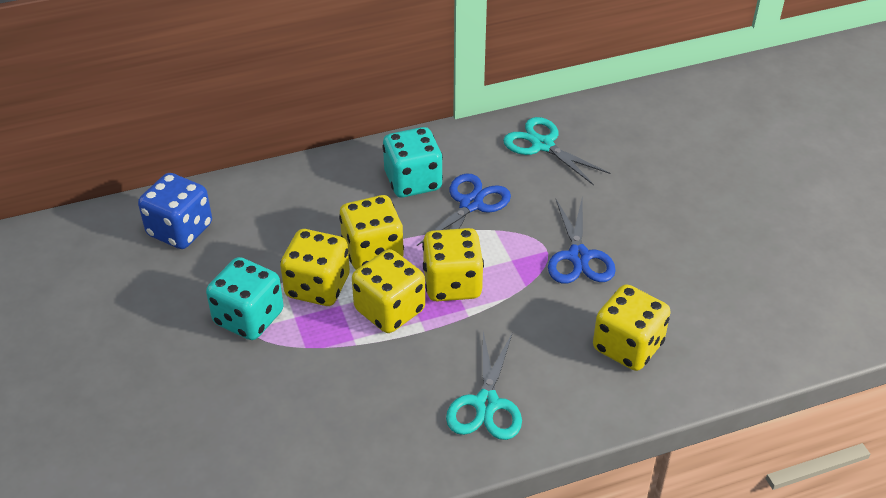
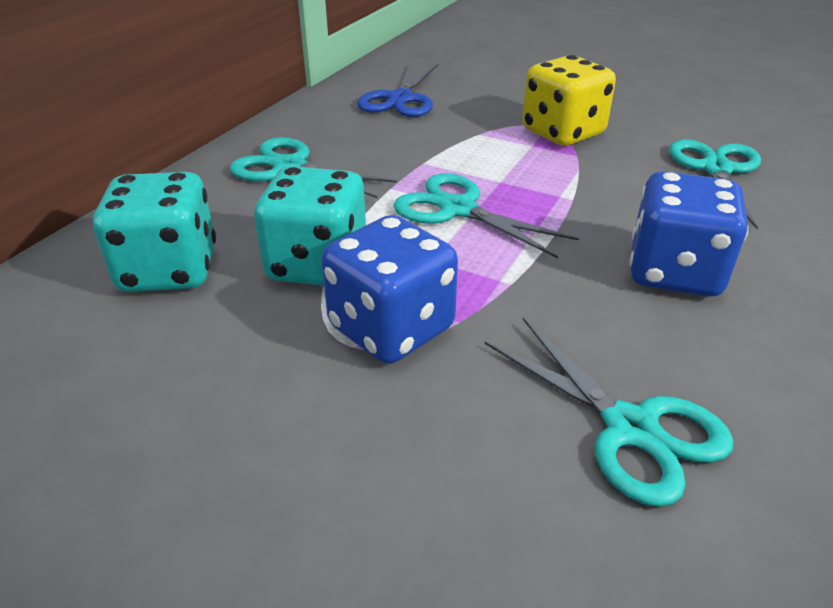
blue dice: [138,173,212,249] = 1 -> [321,215,458,364] [629,171,749,297] = 2
blue scissors: [417,174,511,246] [548,199,616,284] = 2 -> [357,63,438,117] = 1
turquoise scissors: [446,332,522,440] [503,117,610,185] = 2 -> [229,137,397,198] [393,173,579,258] [484,318,734,507] [669,139,761,229] = 4
yellow dice: [280,229,350,306] [339,195,404,270] [352,249,425,333] [422,228,484,301] [593,284,671,371] = 5 -> [522,55,616,146] = 1

